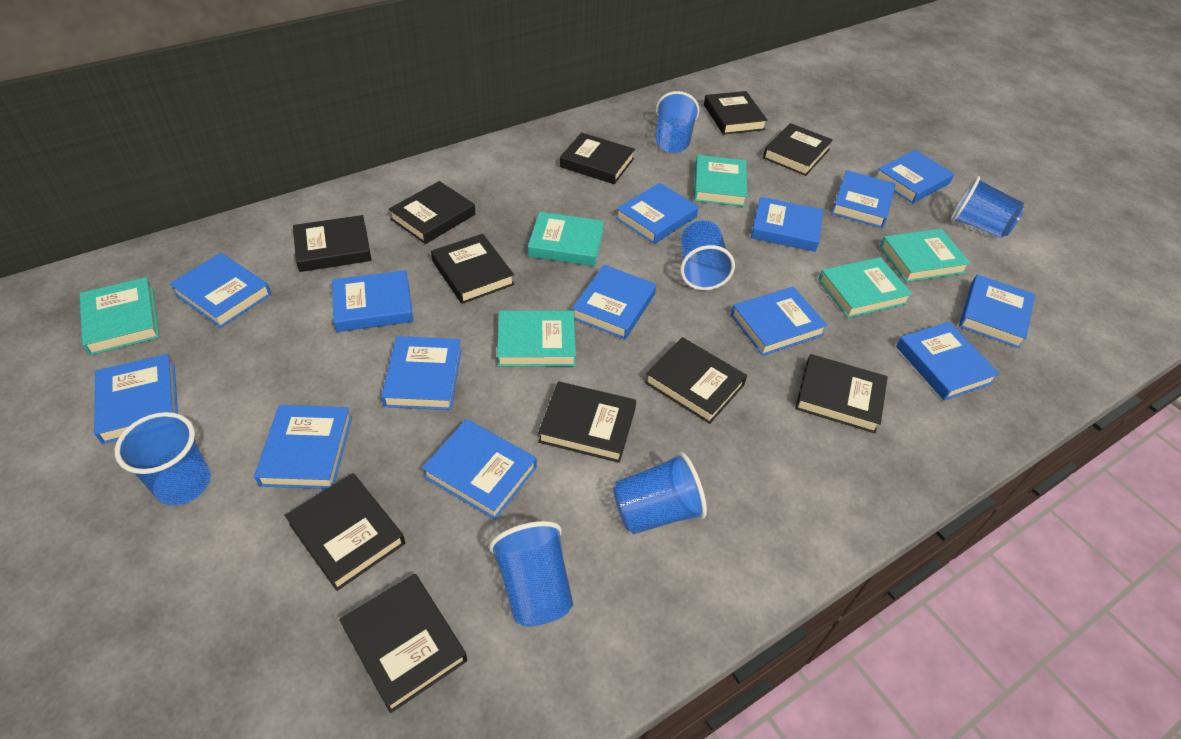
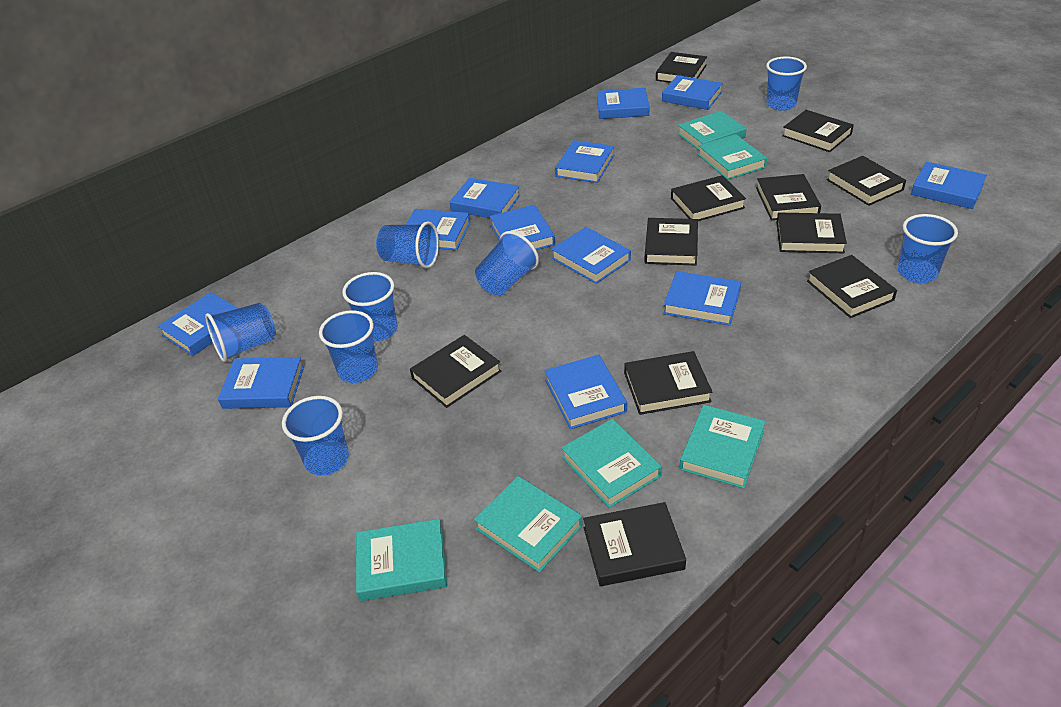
blue book: [94,354,178,444] [169,253,271,328] [254,405,352,489] [332,270,413,332] [381,336,462,410] [422,419,537,520] [572,265,656,339] [616,183,699,244] [731,287,828,356] [751,197,823,252] [831,170,896,228] [875,150,954,203] [896,322,1000,401] [959,274,1035,348] = 14 -> [158,292,238,356] [218,357,304,409] [406,209,471,250] [450,178,520,218] [490,205,555,250] [544,355,627,429] [551,227,631,284] [555,140,614,183] [597,88,649,119] [662,75,723,110] [663,271,741,326] [911,162,987,209] = 12
blue cup: [115,412,211,506] [489,521,573,627] [613,452,707,534] [656,91,699,153] [680,220,735,290] [951,176,1025,238] = 6 -> [205,303,276,362] [282,396,349,476] [319,310,378,383] [342,272,398,341] [376,221,439,269] [475,231,539,296] [766,56,807,111] [897,214,958,283] = 8

